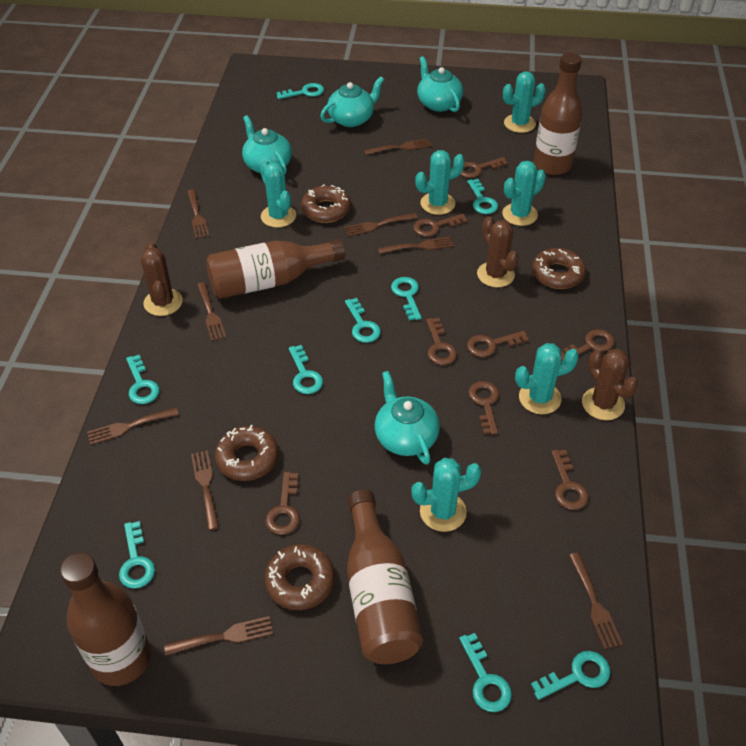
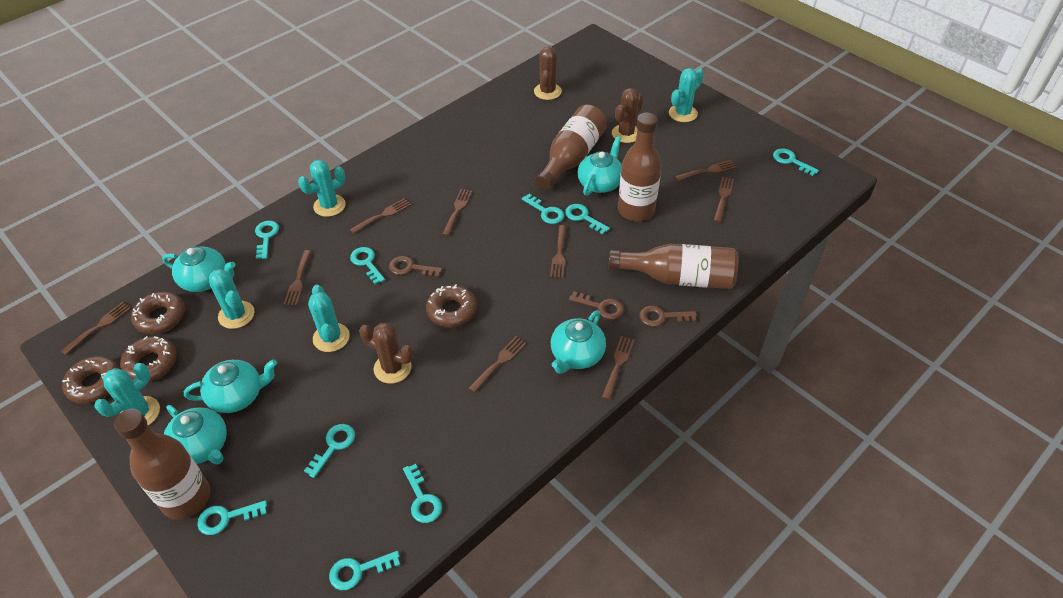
brown key: [265,472,300,535] [413,214,468,237] [426,318,457,365] [460,157,508,178] [467,331,529,357] [468,381,499,435] [552,450,589,510] [561,329,615,361] = 8 -> [389,256,442,277] [569,291,624,319] [639,306,697,327] = 3
turquoise cactus: [260,160,296,228] [411,458,482,532] [415,150,465,215] [502,161,546,226] [503,71,546,133] [515,343,579,414] = 6 -> [94,363,160,425] [209,269,255,329] [298,160,346,217] [308,285,350,352] [669,68,704,122] = 5
turquoise teapot: [242,115,292,174] [320,76,384,127] [375,371,440,465] [417,56,463,112] = 4 -> [162,246,235,292] [164,405,227,464] [184,359,277,413] [551,310,606,374] [578,136,622,196] = 5

